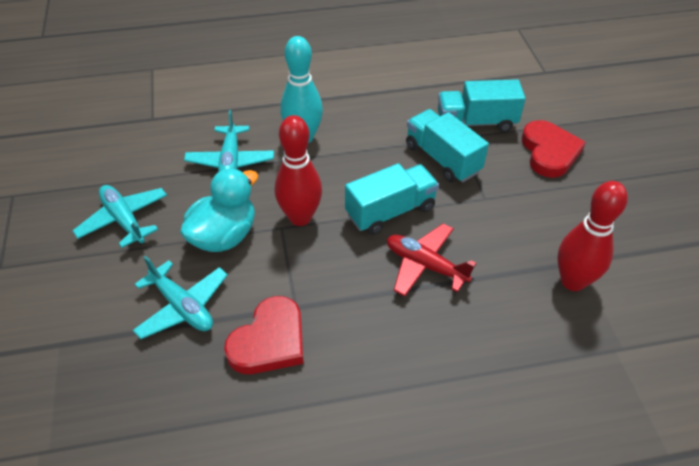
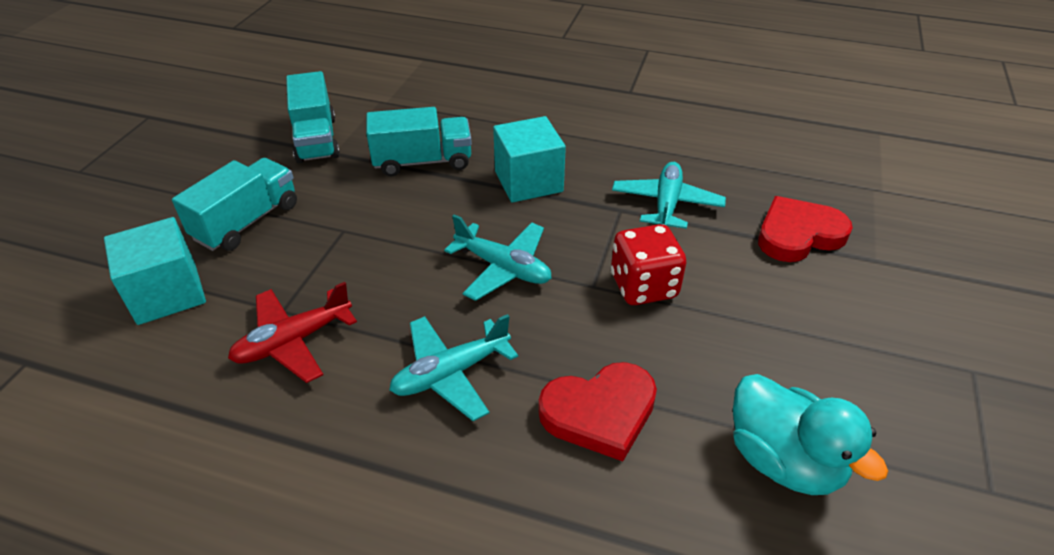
red bowling pin: [275,115,322,226] [557,181,628,291] = 2 -> none = 0
red dice: none = 0 -> [611,224,687,305] = 1
turquoise bowling pin: [280,36,323,143] = 1 -> none = 0
turquoise cube: none = 0 -> [104,217,206,325] [493,116,566,203] = 2

